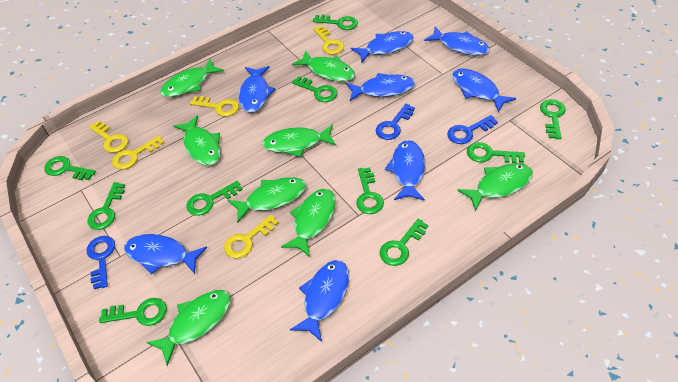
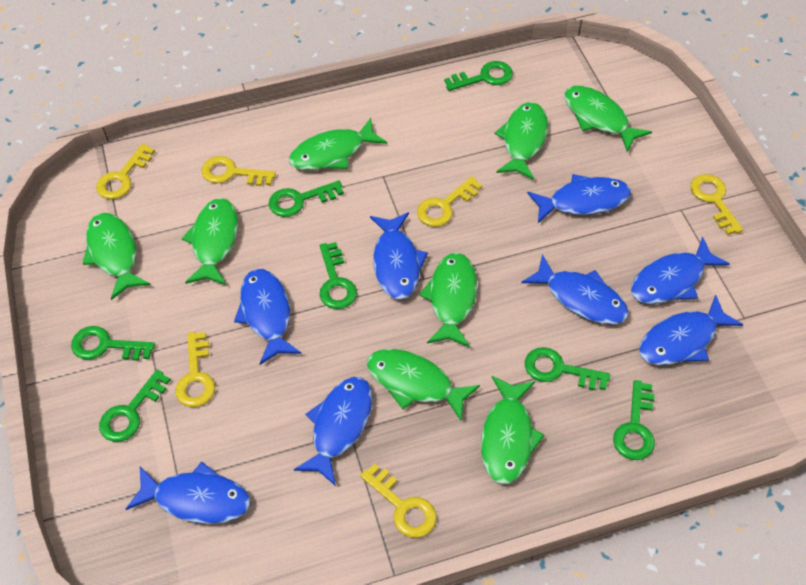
blue key: [87,236,115,289] [376,104,415,140] [447,115,498,144] = 3 -> none = 0
green key: [44,156,96,180] [88,182,125,230] [99,298,167,326] [186,181,243,216] [292,76,337,102] [313,15,358,30] [356,167,384,214] [380,218,428,266] [467,142,525,163] [540,99,566,139] = 10 -> [71,326,155,361] [99,369,171,442] [269,180,344,217] [319,242,357,309] [444,61,513,91] [525,347,610,390] [613,380,655,460] = 7
yellow key: [89,121,128,153] [112,135,164,169] [190,96,239,117] [224,215,279,258] [313,26,344,55] = 5 -> [96,144,155,199] [175,332,215,407] [201,156,276,186] [360,463,437,538] [417,176,482,227] [690,174,743,235] = 6

